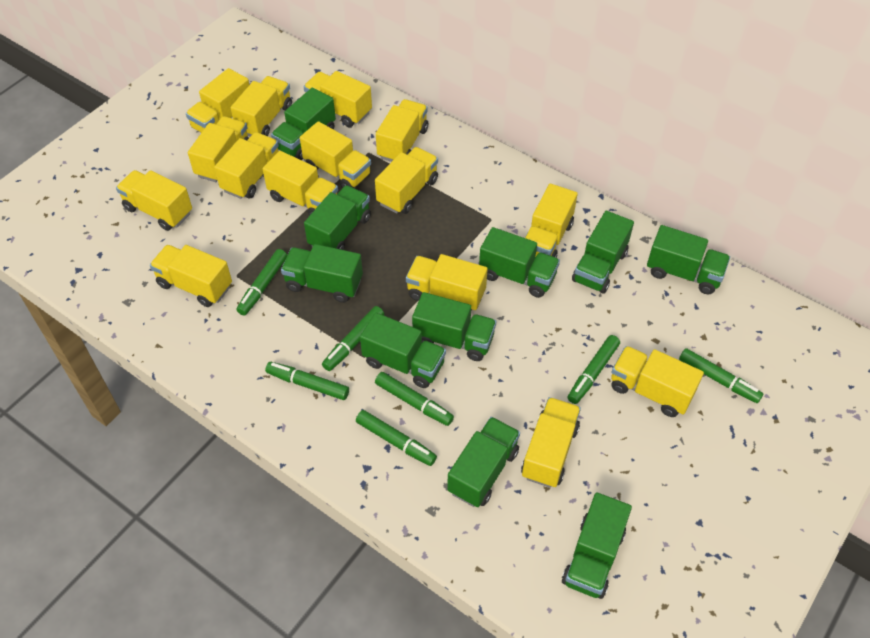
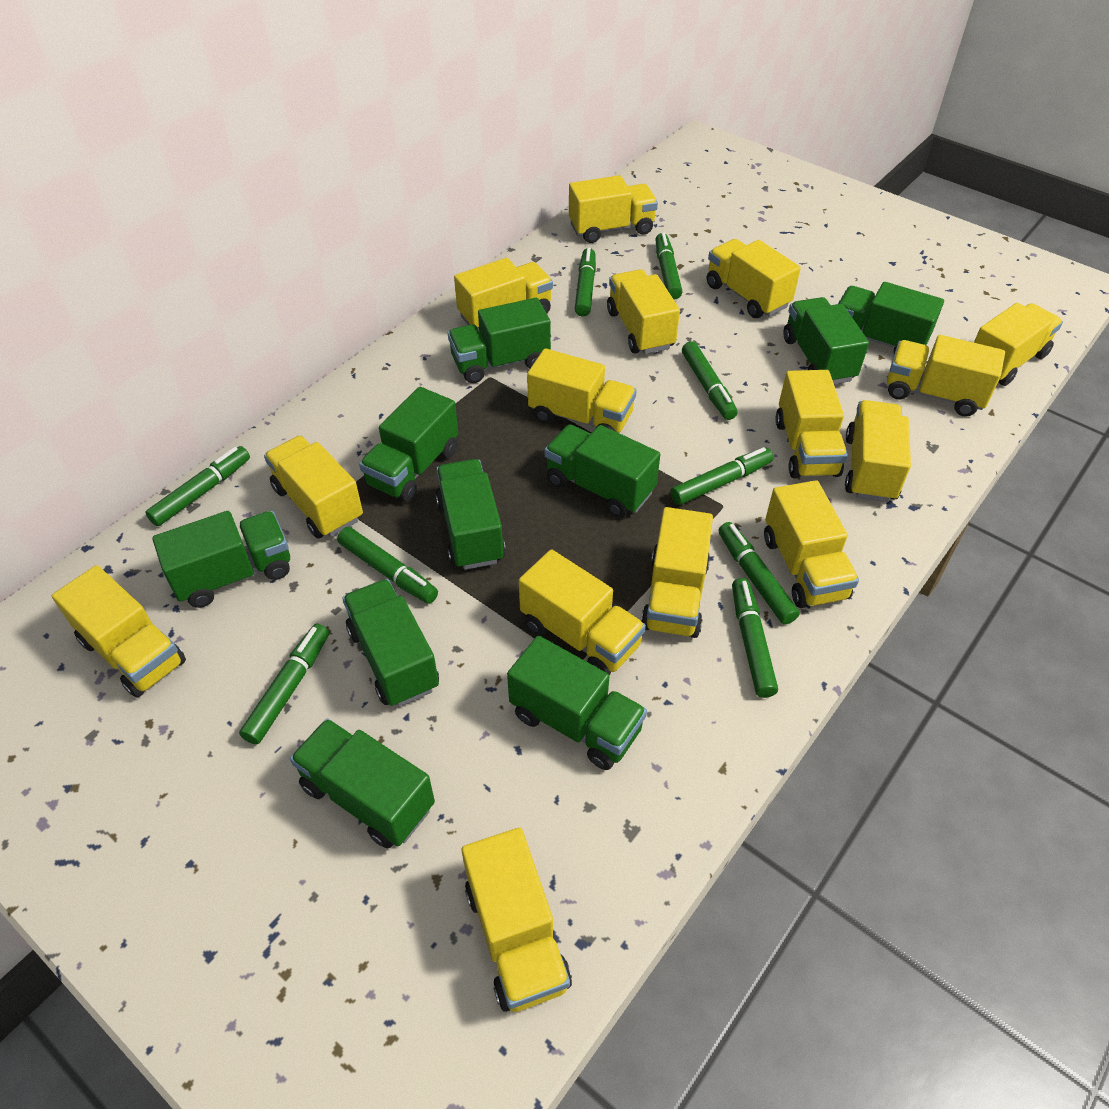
green marker: [236,249,287,316] [265,362,349,400] [322,306,384,371] [356,410,437,466] [375,372,454,426] [568,335,620,404] [679,348,763,403] = 7 -> [145,446,250,526] [239,624,329,745] [337,527,438,604] [575,248,596,317] [655,232,682,300] [670,447,773,505] [682,341,738,420] [719,522,800,625] [732,578,778,698] = 9

